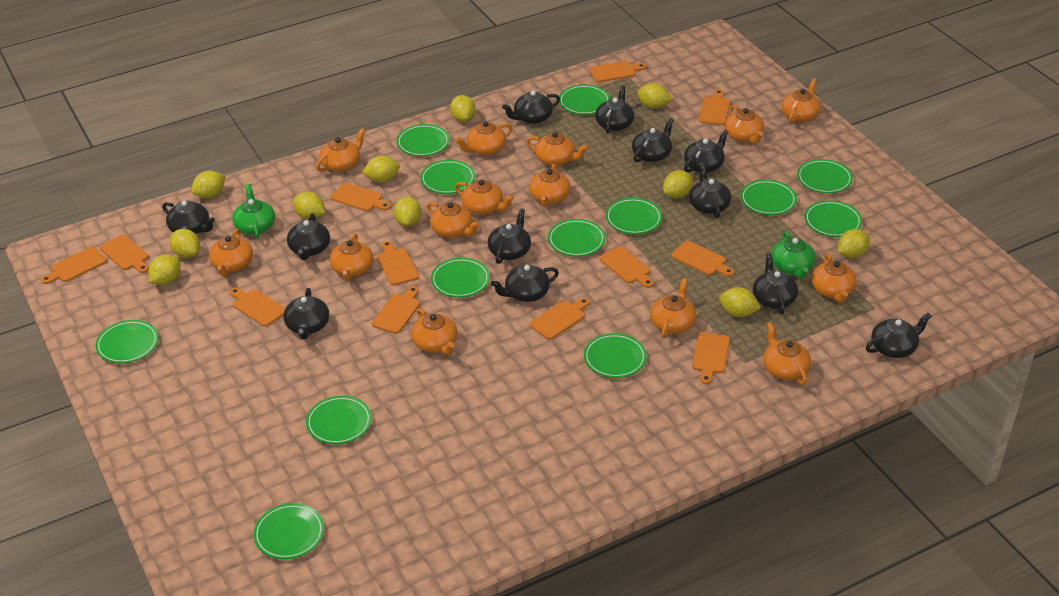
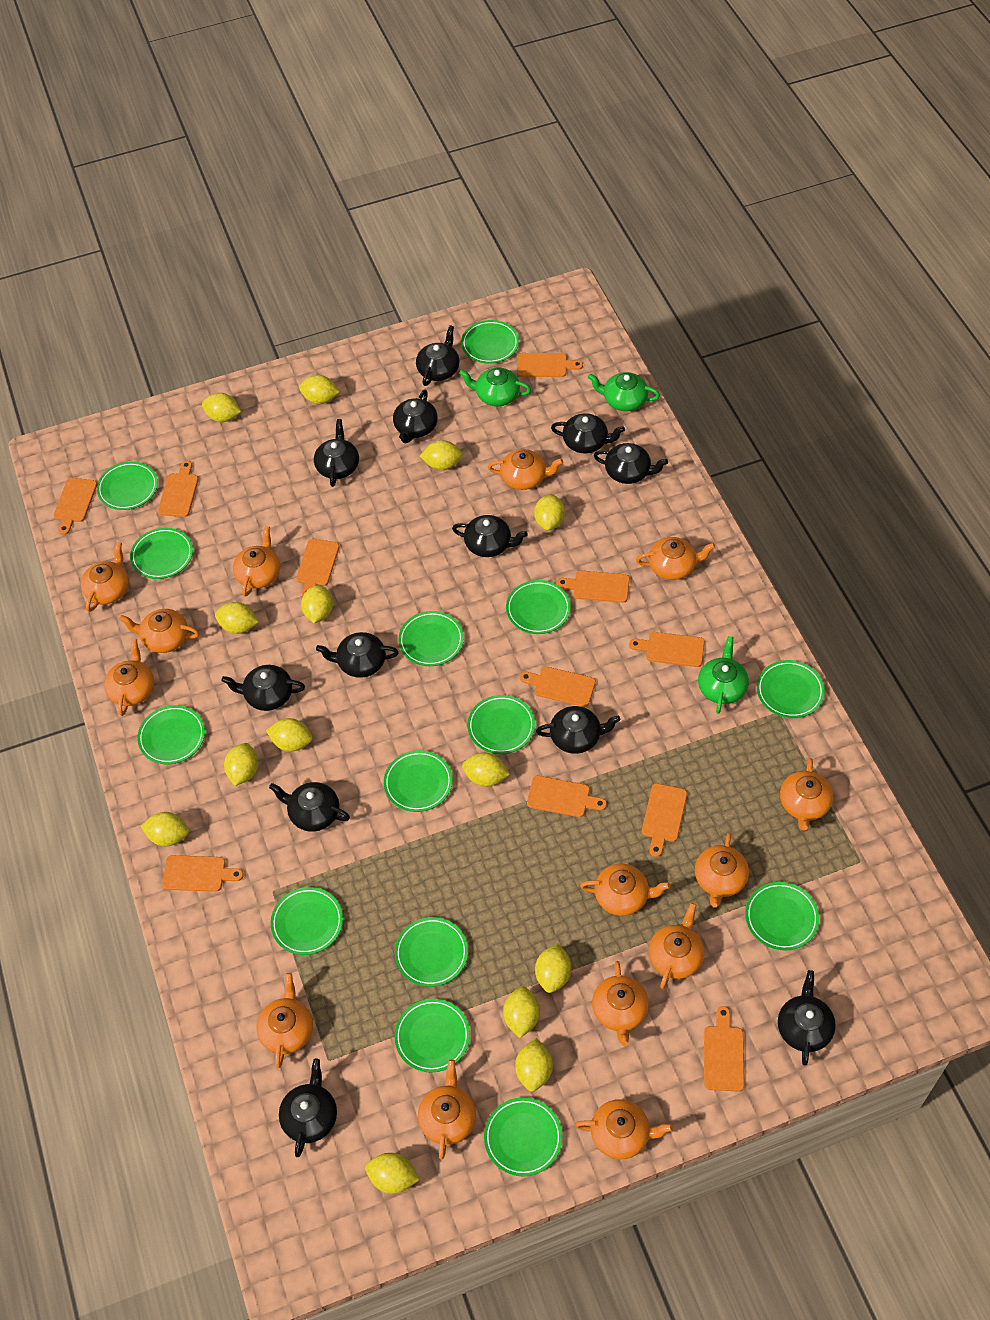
green plate: [95,320,159,363] [253,503,324,559] [306,396,372,444] [397,124,450,156] [420,160,475,194] [431,258,490,298] [548,219,605,257] [559,85,610,115] [584,333,647,378] [606,198,662,234] [741,180,797,215] [797,159,853,193] [805,200,862,237] = 13 -> [97,461,158,510] [130,528,193,579] [137,705,205,764] [271,887,343,955] [384,750,453,812] [394,999,470,1073] [395,917,468,987] [398,611,464,666] [461,320,519,363] [468,695,535,754] [484,1097,563,1177] [506,580,571,634] [745,882,819,950] [757,660,825,718] = 14
green teapot: [232,184,275,239] [771,231,815,279] = 2 -> [459,367,531,406] [588,372,660,411] [698,636,749,714] = 3
orange cutting board: [41,247,107,284] [100,235,149,273] [230,287,285,327] [331,183,391,211] [372,286,420,334] [377,241,419,286] [530,298,590,340] [589,61,646,82] [599,246,654,288] [671,241,734,277] [692,332,730,384] [699,89,730,125] = 12 -> [54,478,97,535] [158,461,199,517] [162,855,244,892] [296,539,339,596] [517,353,583,377] [520,667,596,707] [527,776,607,817] [557,571,630,603] [629,632,705,667] [642,783,687,857] [704,1006,745,1092] = 11
yellow lemon: [148,255,181,285] [170,229,200,258] [191,171,226,198] [293,192,325,220] [362,156,400,183] [394,197,421,227] [450,95,476,122] [637,83,672,108] [663,170,693,198] [719,287,761,317] [838,229,870,258] = 11 -> [141,812,189,846] [202,393,241,422] [215,602,259,634] [224,743,258,786] [266,718,312,752] [299,375,340,404] [301,585,333,623] [365,1153,420,1194] [420,440,463,470] [462,753,510,787] [503,986,540,1038] [515,1038,553,1092] [534,494,565,530] [535,943,571,993] = 14

